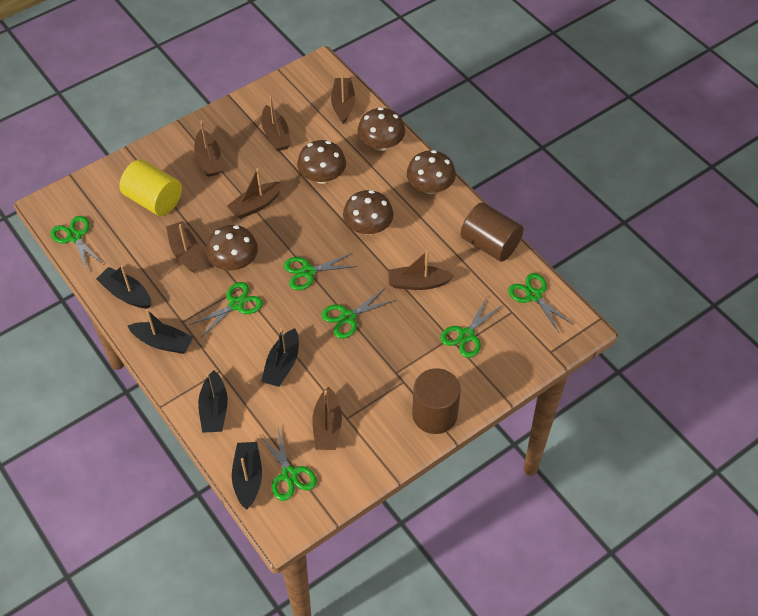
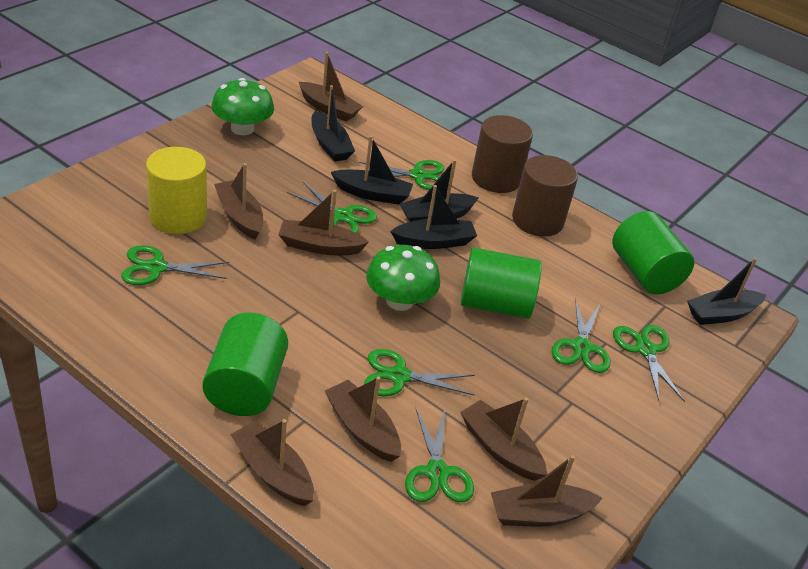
brown mushroom: [206,225,258,270] [297,140,346,184] [343,190,394,235] [357,107,405,151] [407,150,456,194] = 5 -> none = 0
green cylinder: none = 0 -> [202,313,288,416] [461,247,542,319] [612,211,694,294] = 3
green mushroom: none = 0 -> [211,78,274,135] [366,245,440,311] = 2

